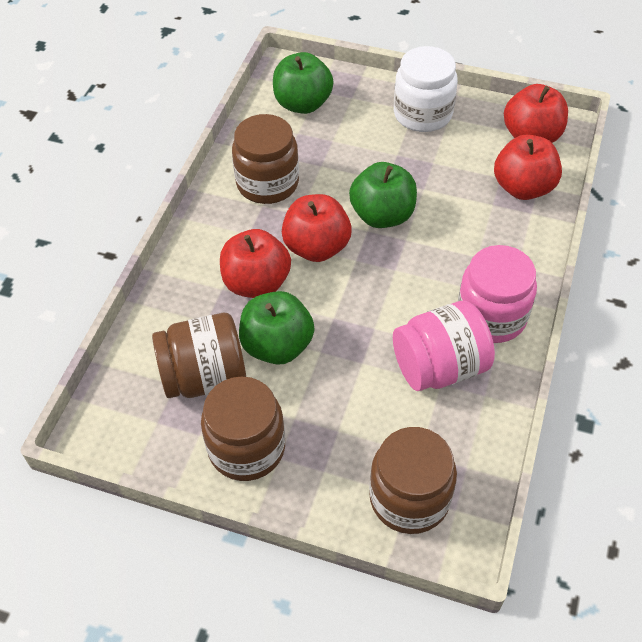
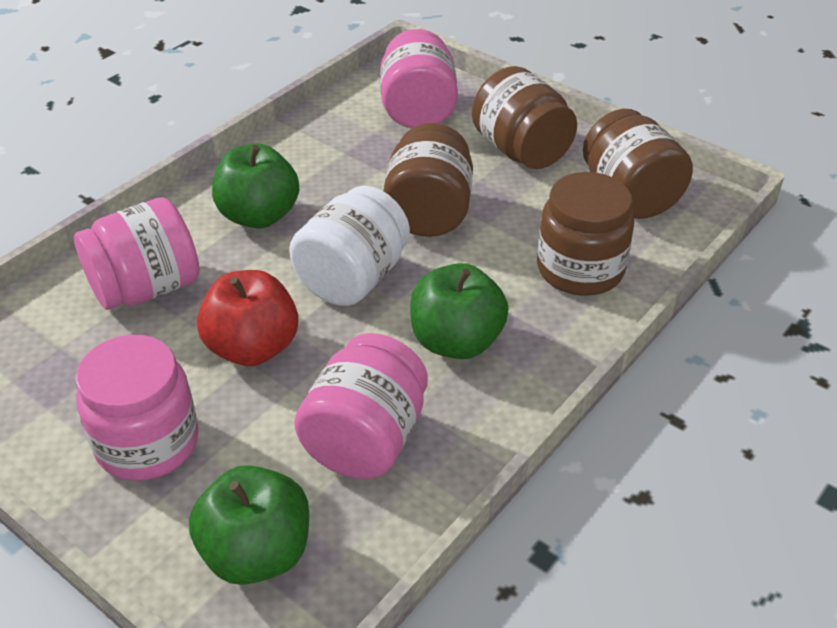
pink jar: [393,301,495,391] [458,245,537,343] = 2 -> [74,197,199,310] [76,335,198,481] [294,333,428,479] [380,29,458,128] = 4
red apple: [220,229,291,298] [282,194,352,262] [494,135,562,200] [504,84,568,143] = 4 -> [197,270,298,366] = 1

